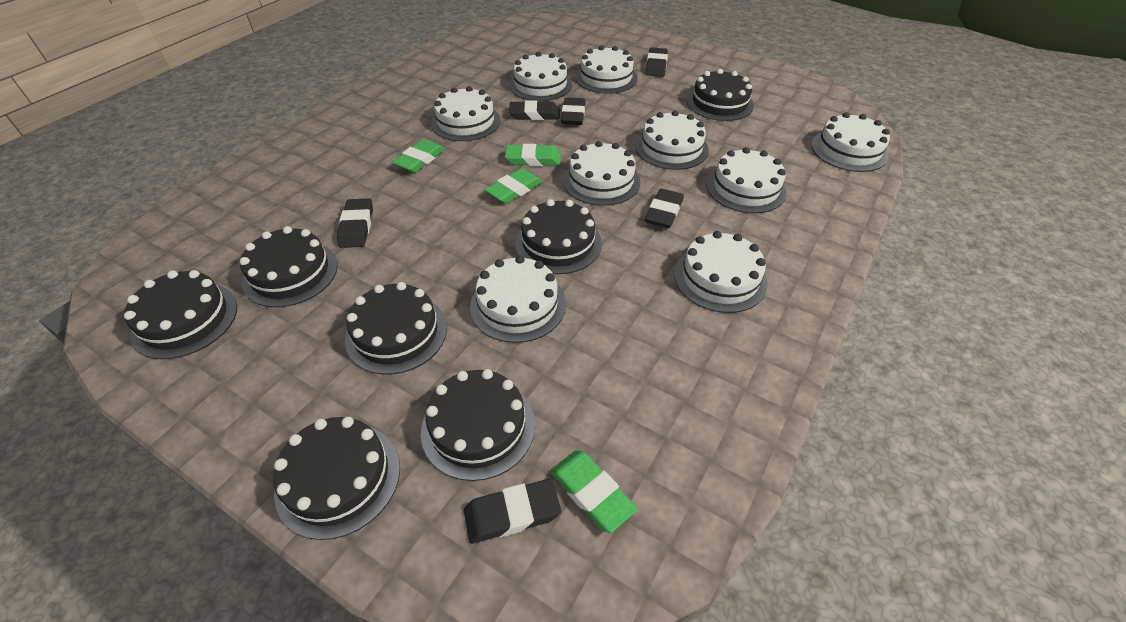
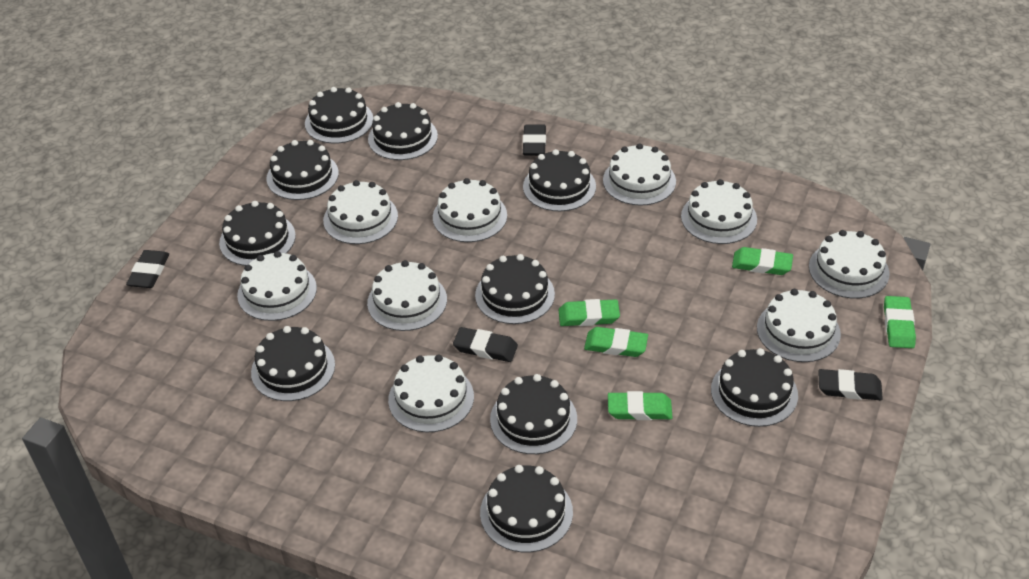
black cake: [124,270,237,359] [240,226,338,308] [273,417,400,540] [345,282,447,374] [421,369,535,481] [515,199,602,274] [687,69,754,121] = 7 -> [219,201,296,266] [251,326,335,401] [266,140,339,200] [305,87,373,144] [368,102,438,160] [475,254,555,324] [480,465,573,552] [490,374,577,454] [523,149,596,211] [711,348,798,427] = 10
black eraser: [337,198,373,248] [464,479,561,544] [509,100,560,120] [561,97,585,125] [645,189,684,228] [646,47,668,77] = 6 -> [126,250,169,288] [453,327,518,362] [523,124,546,156] [818,369,883,400] = 4
green eraser: [392,139,445,173] [484,168,543,204] [505,144,561,166] [550,450,637,533] = 4 -> [559,299,620,326] [584,327,648,357] [608,391,673,420] [732,247,793,275] [884,296,916,348] = 5

